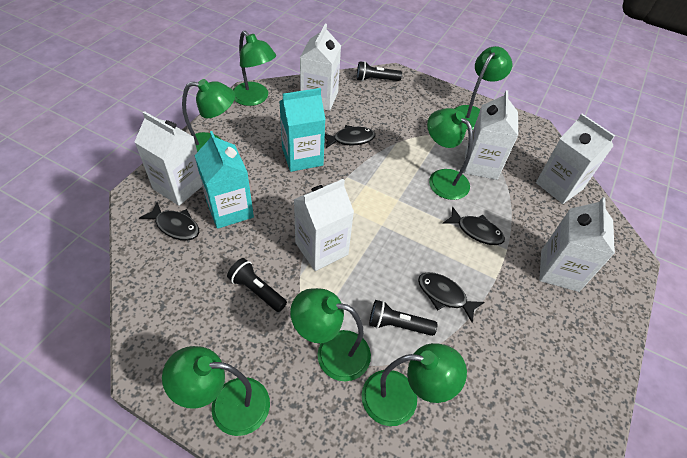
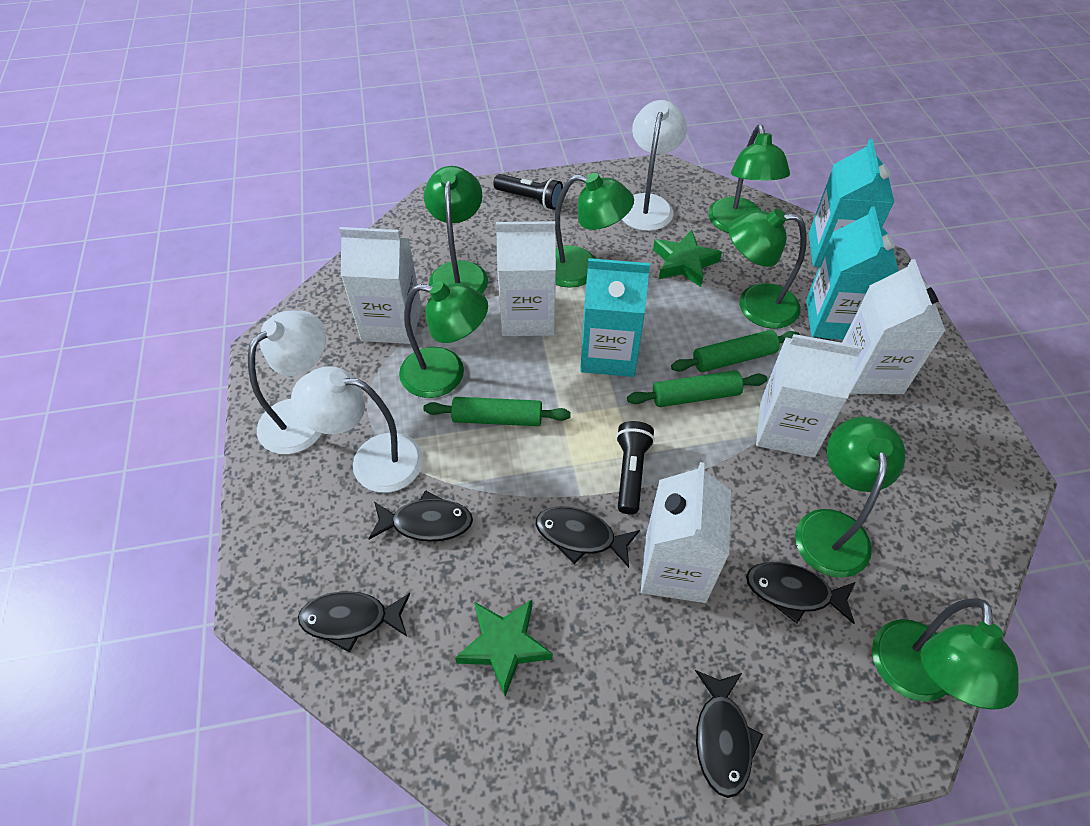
black fish: [139,202,199,241] [325,125,375,148] [418,272,485,323] [442,207,505,245] = 4 -> [298,591,410,653] [368,490,473,542] [536,506,640,568] [695,670,763,798] [746,562,856,624] = 5
black flashlight: [227,258,287,312] [357,61,402,81] [369,300,437,336] = 3 -> [493,174,563,210] [616,421,655,514] = 2
green rolling pin: none = 0 -> [423,397,571,426] [627,370,767,407] [671,330,800,372] = 3
green star: none = 0 -> [455,600,553,697] [653,230,722,287] = 2
turquoise carton: [195,131,254,229] [279,88,326,172] = 2 -> [580,258,650,377] [806,206,898,340] [809,139,894,267] = 3
white carton: [135,111,202,206] [294,179,354,271] [300,24,341,111] [464,90,518,180] [536,114,615,204] [539,197,615,292] = 6 -> [339,227,422,344] [496,221,556,336] [641,462,731,603] [756,334,862,458] [842,259,946,394] = 5
white lamp: none = 0 -> [248,311,326,454] [291,367,423,493] [622,100,687,231] = 3

